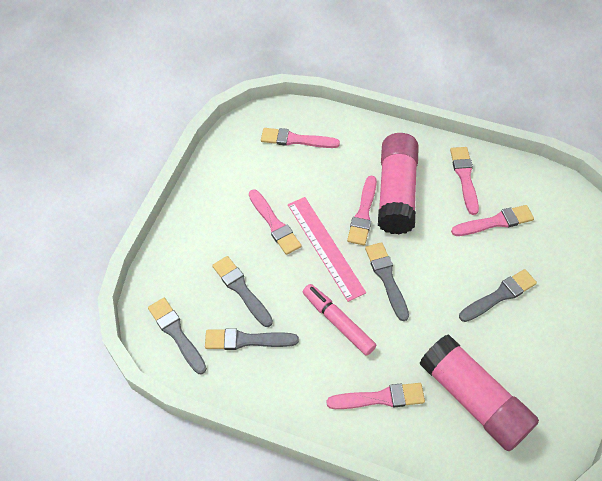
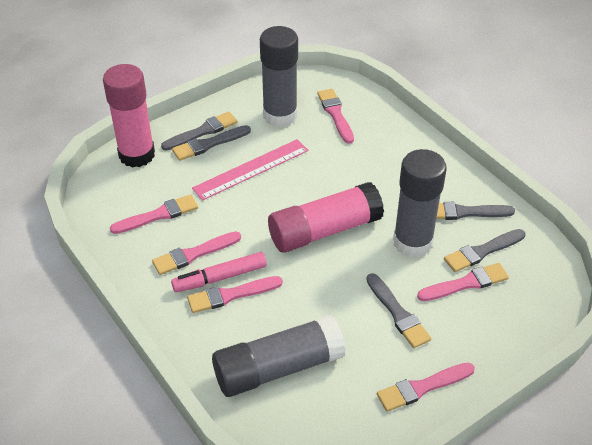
grey glue stick: none = 0 -> [212,315,346,397] [260,26,298,127] [393,149,447,258] = 3

